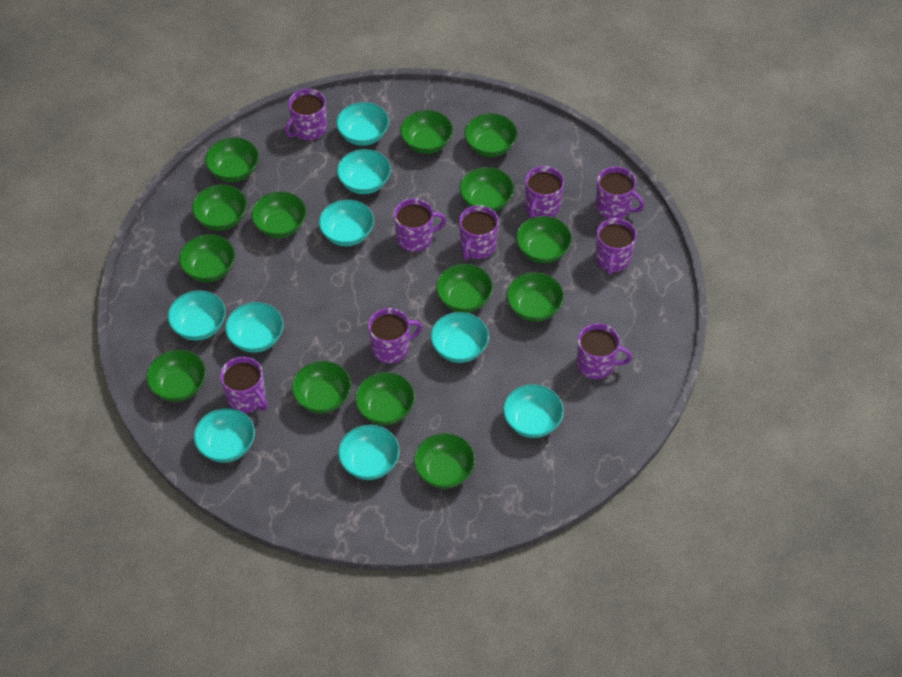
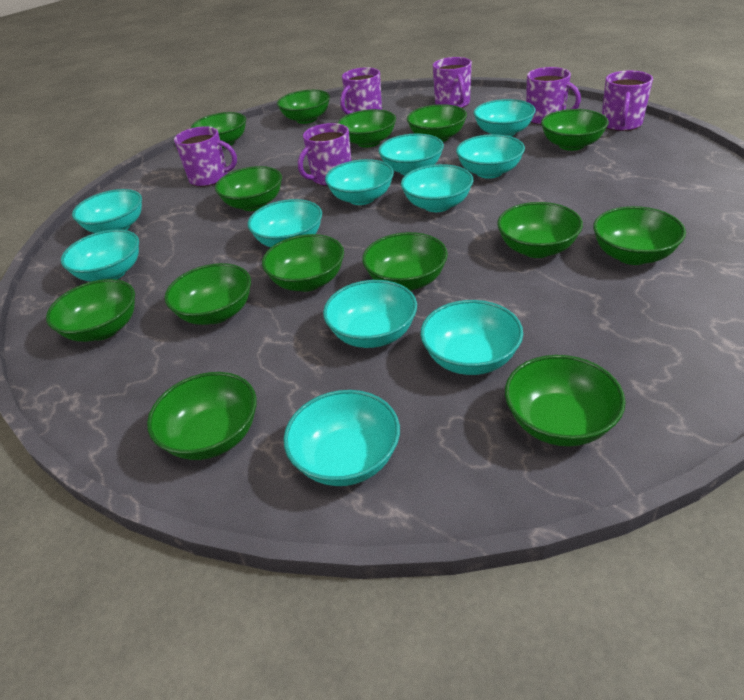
purple mug: [220,357,268,413] [285,89,327,141] [368,308,422,364] [394,198,446,252] [459,205,499,260] [525,166,564,218] [577,323,632,379] [595,218,637,275] [596,166,644,219] = 9 -> [174,126,237,187] [298,123,352,186] [340,67,382,115] [433,57,472,108] [526,67,581,125] [602,70,653,131] = 6
turquoise bowl: [167,290,226,341] [194,408,255,463] [225,302,284,353] [319,200,374,246] [336,102,389,146] [337,149,391,194] [338,425,400,480] [431,312,489,363] [503,384,564,438] = 9 -> [61,229,139,282] [72,189,142,233] [248,199,322,247] [284,390,400,486] [323,280,417,348] [325,159,394,205] [378,133,444,175] [401,164,473,212] [420,300,523,375] [456,134,525,179] [473,99,536,137] = 11

